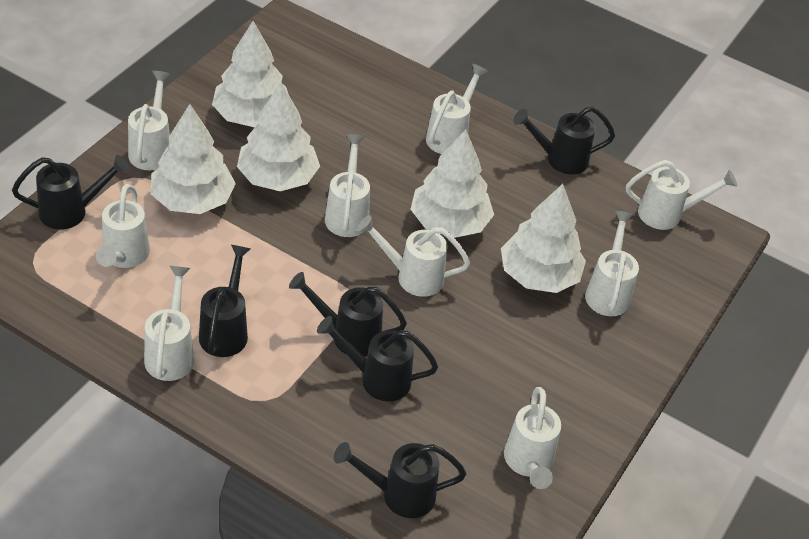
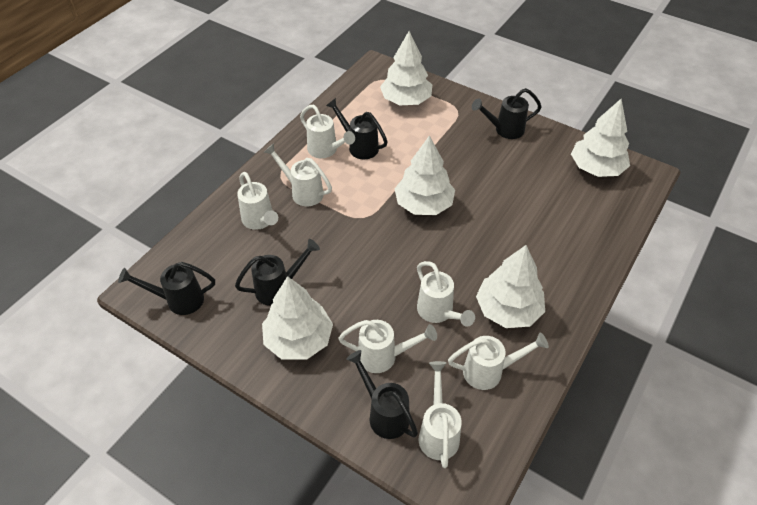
black watering can: [12,155,129,230] [199,245,251,357] [289,272,407,356] [317,316,438,401] [334,442,466,518] [513,106,615,174] = 6 -> [118,262,215,315] [235,239,320,306] [326,98,388,159] [346,350,418,439] [472,88,542,139] = 5
white watering can: [96,184,150,268] [128,71,171,170] [144,266,194,381] [325,134,370,237] [357,215,470,297] [426,64,488,154] [504,387,561,489] [585,211,639,316] [626,160,737,230] = 9 -> [237,172,278,230] [264,143,332,206] [300,105,355,158] [338,320,437,373] [417,261,475,327] [419,361,462,468] [448,332,549,390] = 7

